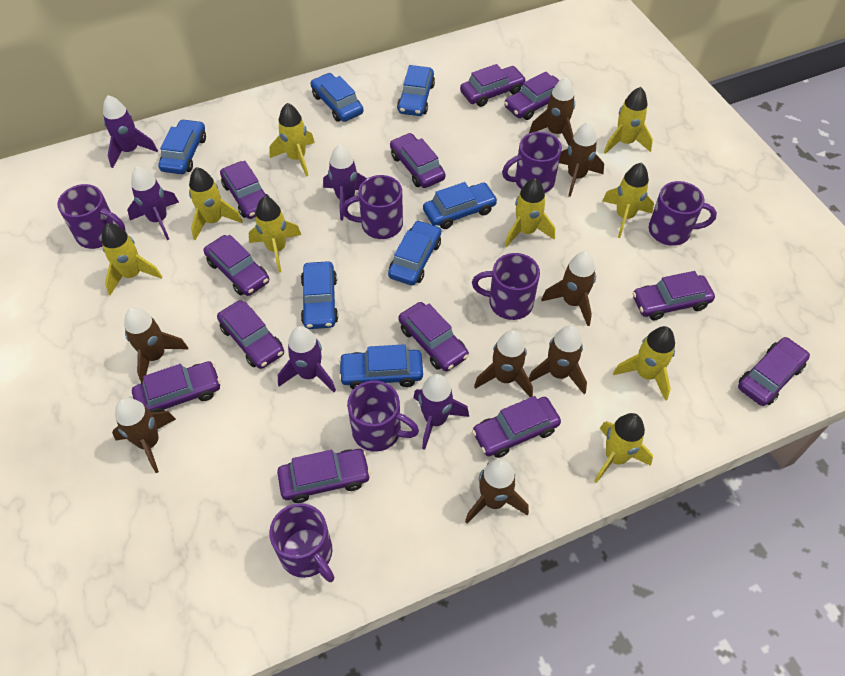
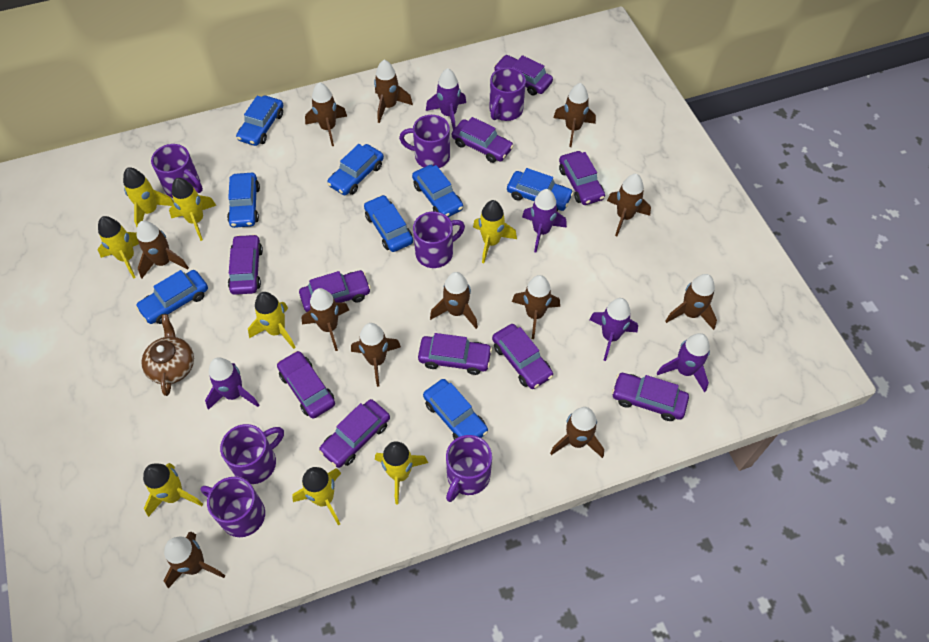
blue car: [158,119,206,174] [301,261,338,329] [311,73,363,122] [339,344,423,389] [388,220,441,285] [397,65,435,116] [423,182,498,229] = 7 -> [136,270,208,324] [227,173,260,228] [236,95,283,146] [327,144,384,195] [364,195,413,252] [412,165,463,217] [423,379,488,440] [507,168,573,211] = 8
brown rocket: [112,398,176,473] [124,307,189,383] [465,459,529,523] [474,330,533,397] [529,77,575,146] [529,325,587,394] [541,251,596,326] [559,122,604,197] = 8 -> [137,221,189,278] [164,532,225,589] [302,288,349,351] [305,82,347,146] [351,323,401,387] [374,60,413,123] [430,272,478,329] [512,275,560,339] [550,407,604,458] [553,83,596,147] [607,174,651,236] [665,274,717,330] = 12
brown teapot: none = 0 -> [142,314,194,396] = 1
purple car: [132,361,221,412] [204,235,269,296] [217,300,284,369] [220,161,270,219] [277,449,371,503] [390,133,446,188] [399,302,469,371] [460,64,526,107] [472,396,561,458] [504,72,560,120] [633,271,715,320] [738,337,810,406] = 12 -> [228,234,263,295] [277,351,335,419] [299,270,371,312] [319,399,390,468] [418,333,492,375] [452,117,513,163] [492,324,553,389] [494,55,553,96] [559,151,605,205] [612,373,689,421] = 10
yellow rocket: [102,223,162,295] [189,167,243,240] [249,196,301,273] [269,103,315,177] [505,178,555,247] [594,413,653,483] [602,163,654,238] [604,87,653,154] [613,326,675,401] = 9 -> [98,216,139,279] [123,167,174,227] [143,463,203,517] [169,178,216,241] [248,292,296,349] [292,467,341,525] [375,441,428,504] [473,200,517,263] = 8

